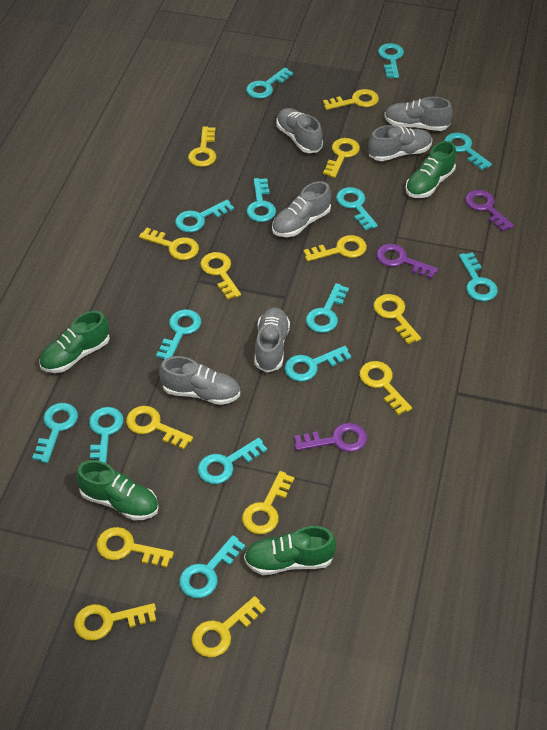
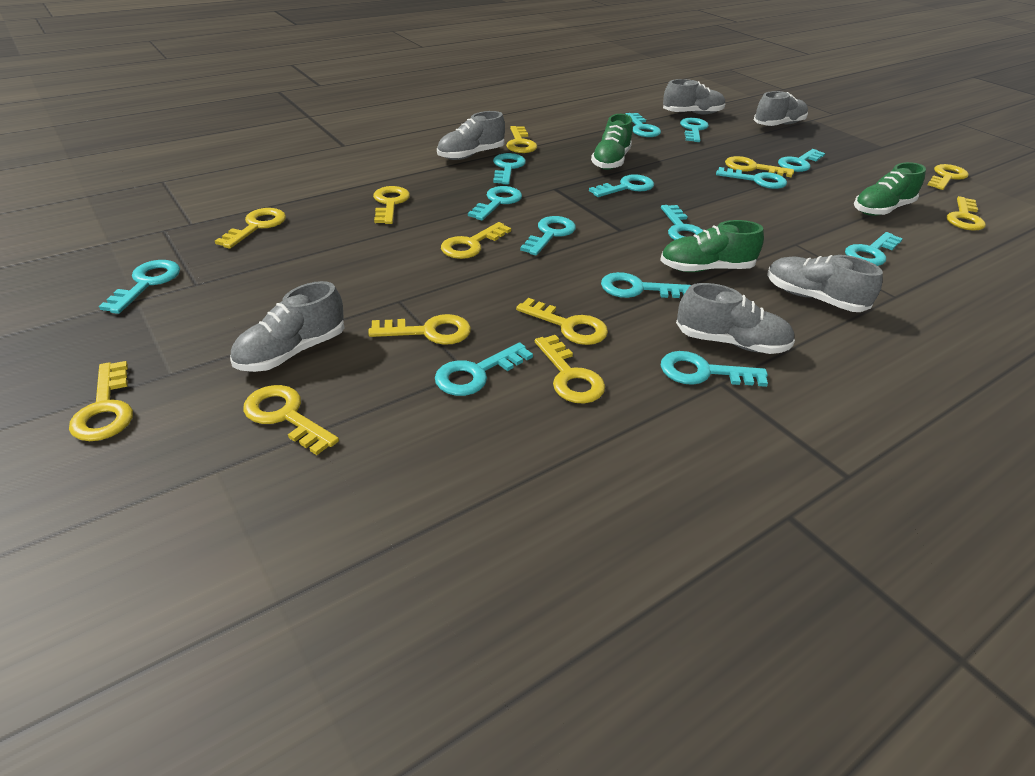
green shoe: [39,311,110,373] [76,460,159,521] [244,526,336,575] [405,141,456,198] = 4 -> [591,114,633,170] [660,220,764,272] [854,162,926,216] = 3
purple key: [294,423,367,452] [376,244,438,279] [465,190,514,232] = 3 -> none = 0
yellow key: [74,603,156,641] [96,527,174,568] [126,406,193,450] [139,228,199,260] [188,126,216,167] [191,596,266,657] [200,252,241,300] [242,471,294,534] [304,235,367,262] [323,89,379,110] [323,138,360,178] [359,361,412,415] [373,294,421,344] = 13 -> [69,361,133,441] [215,208,286,249] [243,385,339,455] [368,314,471,345] [373,186,410,224] [441,222,511,259] [506,126,537,153] [516,298,608,345] [535,335,605,403] [725,156,794,177] [928,164,969,190] [946,196,986,230] = 12

